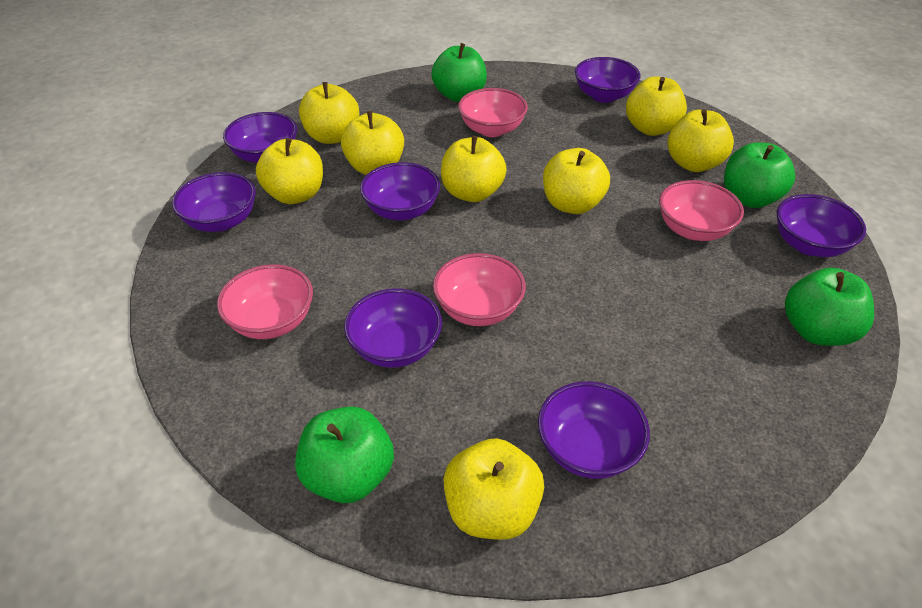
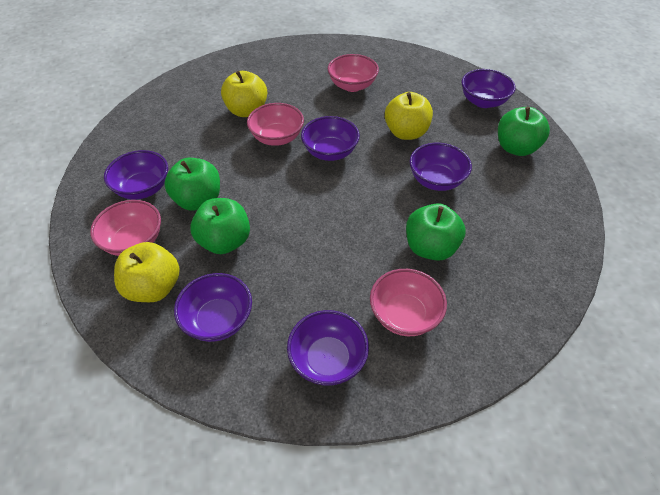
purple bowl: [172,172,256,232] [223,112,297,163] [344,288,442,368] [360,162,440,220] [538,381,650,479] [575,57,641,103] [777,194,866,257] = 7 -> [104,150,168,200] [174,273,252,342] [287,310,369,386] [301,116,360,161] [409,143,472,191] [461,69,516,108] = 6
yellow apple: [256,138,323,204] [299,82,359,144] [341,111,404,175] [441,136,507,202] [443,438,544,540] [543,148,610,214] [626,76,687,136] [668,109,734,172] = 8 -> [114,242,180,302] [221,71,267,117] [385,92,433,140] = 3

